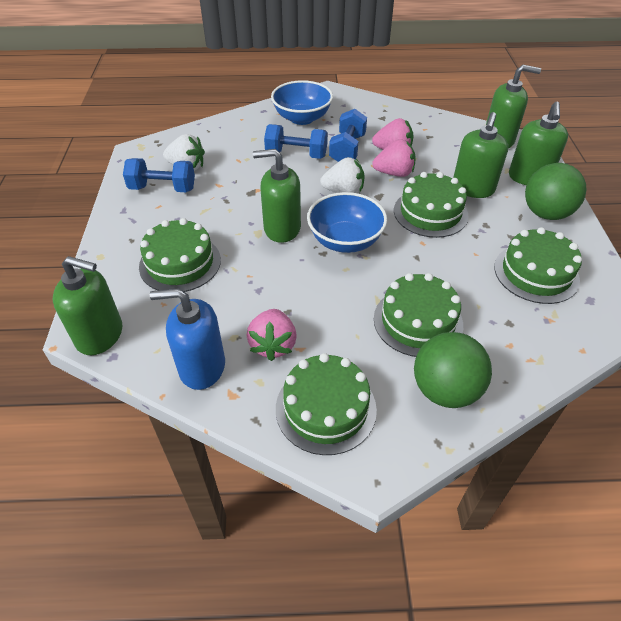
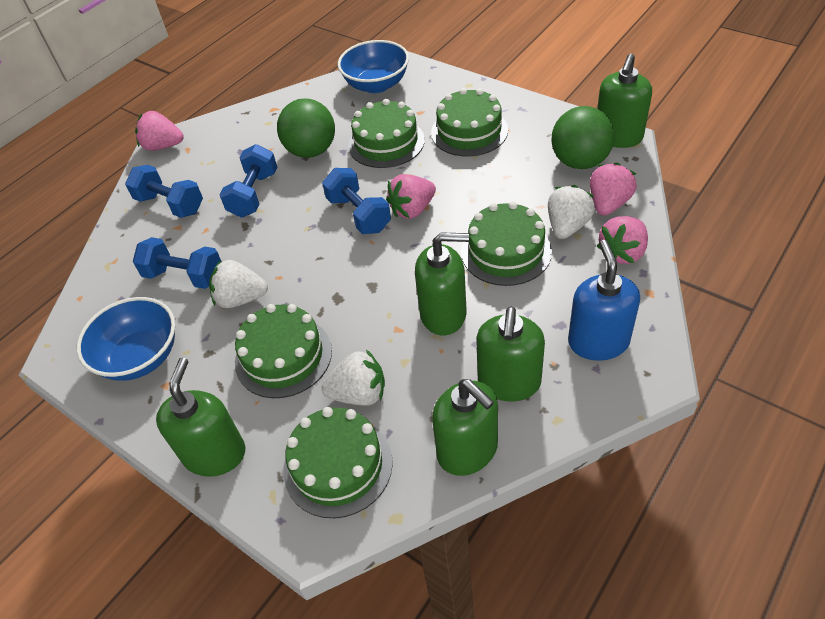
blue dumbbell: [123,158,195,192] [264,124,328,159] [329,109,367,162] = 3 -> [125,165,203,218] [133,237,222,289] [219,144,277,217] [322,168,391,234] = 4
pink strawberry: [247,309,297,361] [372,118,414,150] [372,139,416,177] = 3 -> [135,111,184,151] [386,174,436,219] [590,162,637,216] [597,216,648,264] = 4
white strawberry: [163,134,205,171] [320,157,365,193] = 2 -> [209,260,268,308] [322,350,385,406] [548,185,595,239] = 3

